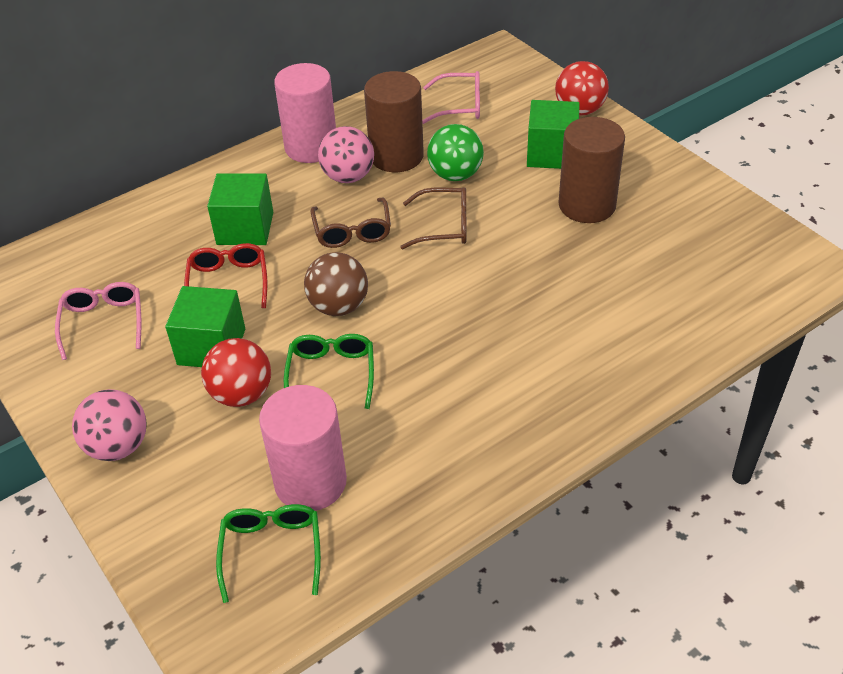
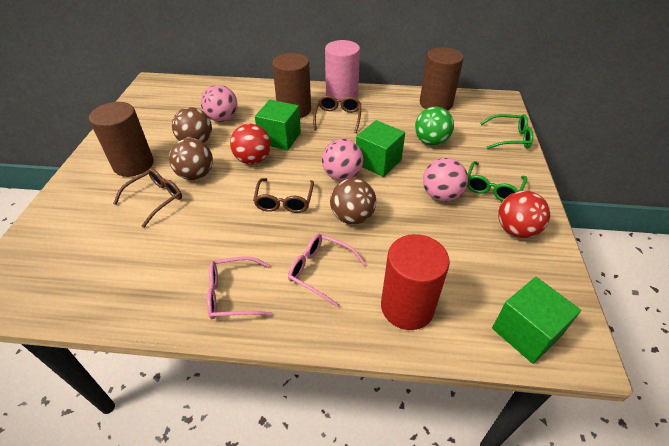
brown ball: [304,252,368,316] = 1 -> [169,138,213,180] [172,107,212,143] [330,178,376,224] = 3
brown cylinder: [364,71,424,172] [558,117,625,223] = 2 -> [89,102,154,177] [272,53,311,118] [420,47,464,111] = 3
brown glasses: [311,198,391,248] [400,187,466,249] = 2 -> [113,168,182,228] [253,178,314,213] [313,95,361,133] = 3
pink ball: [72,389,147,461] [318,126,374,183] = 2 -> [201,85,238,122] [322,139,363,181] [423,158,468,202] = 3
pink cylinder: [259,385,347,511] [274,63,336,163] = 2 -> [325,40,360,104] = 1
red cylinder: none = 0 -> [381,234,450,330] = 1
red glasses: [184,243,267,308] = 1 -> none = 0

